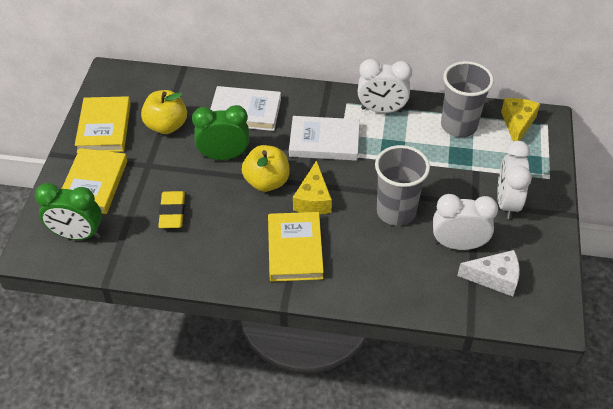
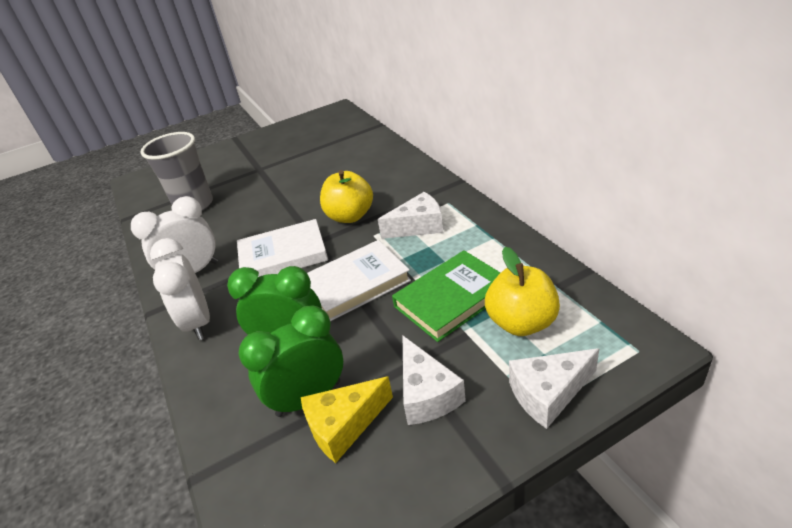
green book: none = 0 -> [392,250,500,342] = 1
grey cup: [375,145,430,226] [441,61,494,137] = 2 -> [141,132,213,211] = 1
white cheese: [457,250,520,296] = 1 -> [378,192,443,239] [403,336,466,425] [509,348,599,429] = 3
white clock: [358,59,412,113] [433,194,498,250] [497,141,532,219] = 3 -> [131,196,218,273] [150,238,210,340] = 2
yellow book: [62,148,127,214] [75,96,131,153] [268,212,324,282] = 3 -> none = 0
yellow cheese: [293,160,332,214] [501,98,540,142] = 2 -> [301,377,393,463] = 1
yellow eraser: [158,191,185,228] = 1 -> none = 0

